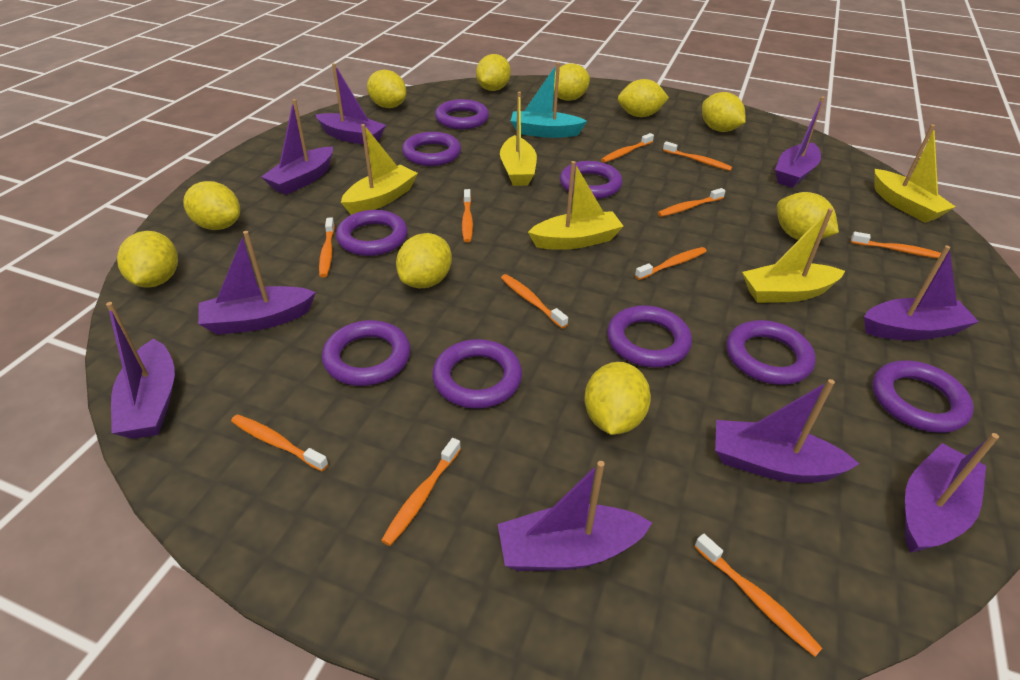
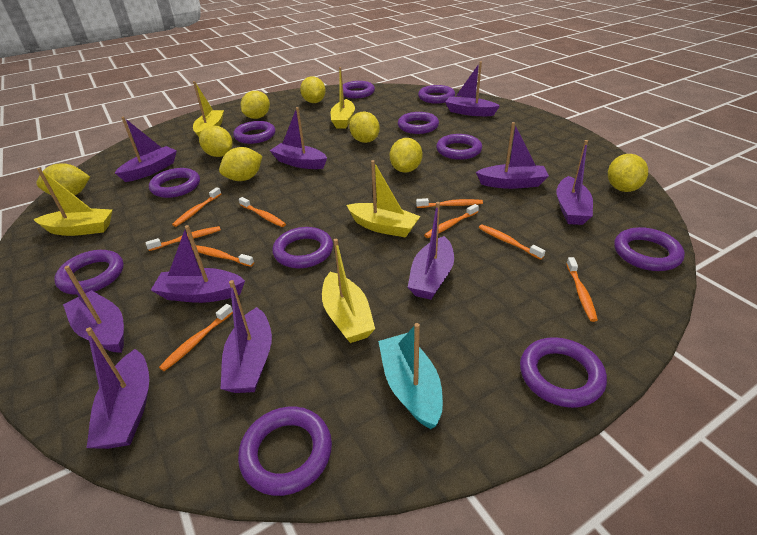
orange toothbrush: [231,414,328,472] [319,217,335,277] [381,438,461,546] [462,189,473,243] [501,274,568,328] [601,133,654,163] [635,247,707,280] [658,188,726,217] [663,141,732,171] [694,534,823,657] [851,232,941,258] = 11 -> [145,226,221,251] [159,304,233,371] [172,187,221,227] [192,245,254,267] [239,197,286,227] [416,198,483,208] [424,204,479,238] [479,225,545,260] [566,257,598,322] = 9
purple boat: [106,302,175,439] [198,231,316,335] [261,99,333,195] [315,63,386,145] [498,461,652,571] [715,379,859,483] [775,96,825,188] [864,246,979,341] [905,433,999,553] = 9 -> [63,266,124,353] [86,327,149,449] [115,117,177,182] [151,225,245,303] [220,280,272,393] [270,107,327,169] [408,202,454,300] [445,61,500,116] [476,122,549,189] [556,140,593,225] = 10
purple ring: [322,320,411,386] [336,210,408,256] [402,132,461,166] [432,339,522,409] [435,99,489,129] [560,161,623,199] [607,305,692,367] [726,320,816,385] [872,360,974,433] = 9 -> [54,250,124,295] [149,168,200,198] [233,121,275,144] [238,407,332,496] [273,227,333,268] [339,81,375,98] [398,112,439,134] [418,85,455,104] [436,134,482,160] [520,337,607,408] [614,227,685,271] = 11
yellow lemon: [117,231,178,288] [183,181,240,230] [367,70,406,108] [396,233,452,288] [476,54,511,91] [554,63,590,101] [584,362,651,435] [618,79,669,117] [702,92,746,132] [777,192,839,240] = 10 -> [36,163,90,195] [199,125,233,157] [219,147,262,181] [241,91,270,119] [300,76,326,103] [349,112,380,143] [390,138,423,173] [608,154,648,192] = 8

